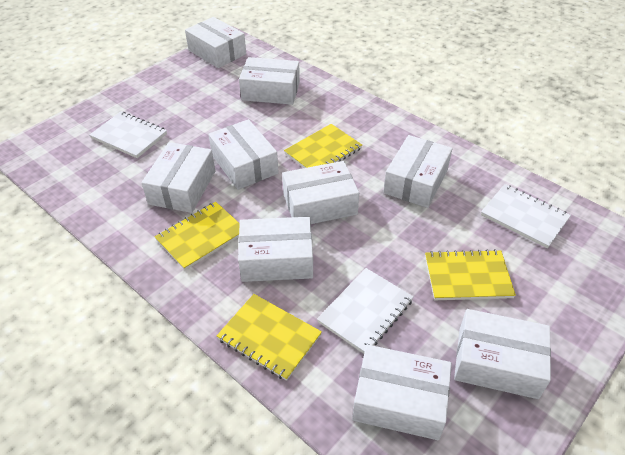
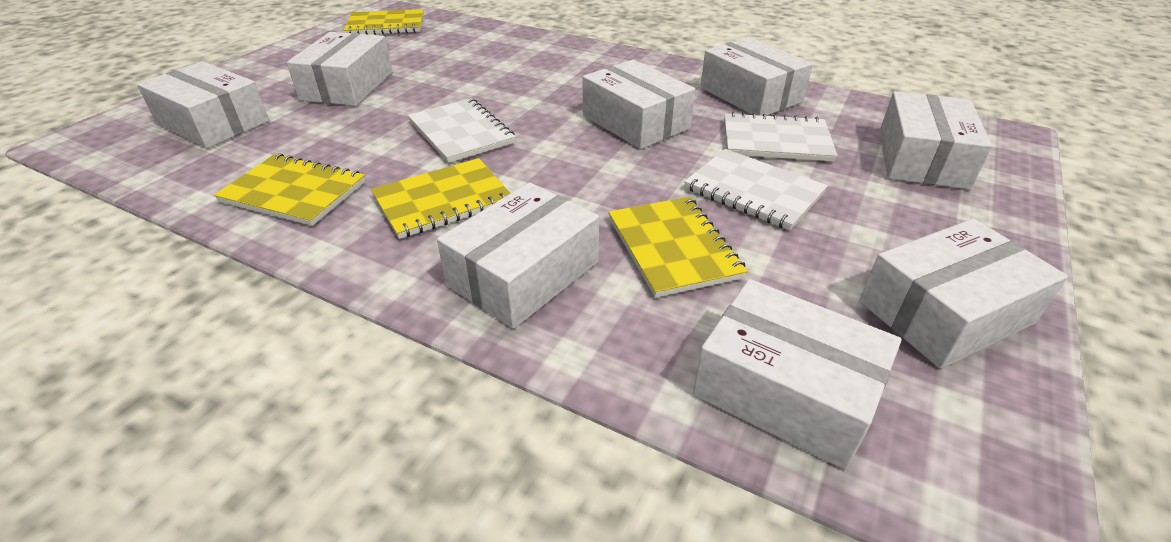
white box: [141,142,215,213] [185,17,246,68] [208,119,279,190] [238,217,313,282] [239,57,300,105] [282,161,359,224] [352,345,452,440] [383,135,452,208] [454,309,551,399] = 9 -> [137,61,269,148] [287,32,392,106] [437,182,599,329] [583,60,695,149] [693,279,901,470] [700,37,813,116] [859,219,1068,369] [879,91,992,190] = 8

